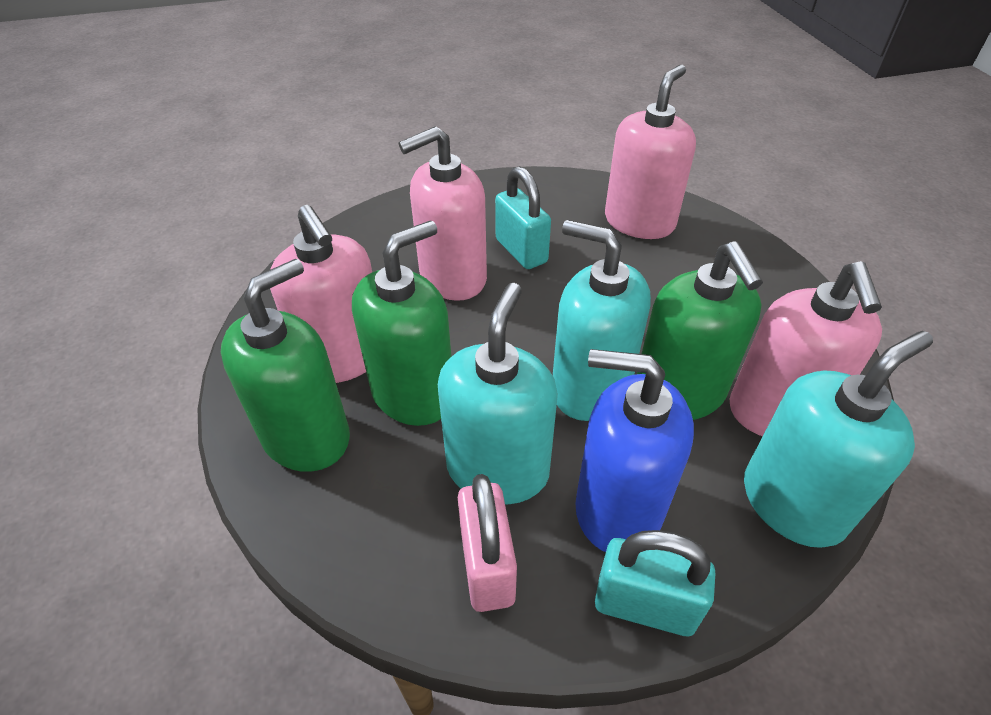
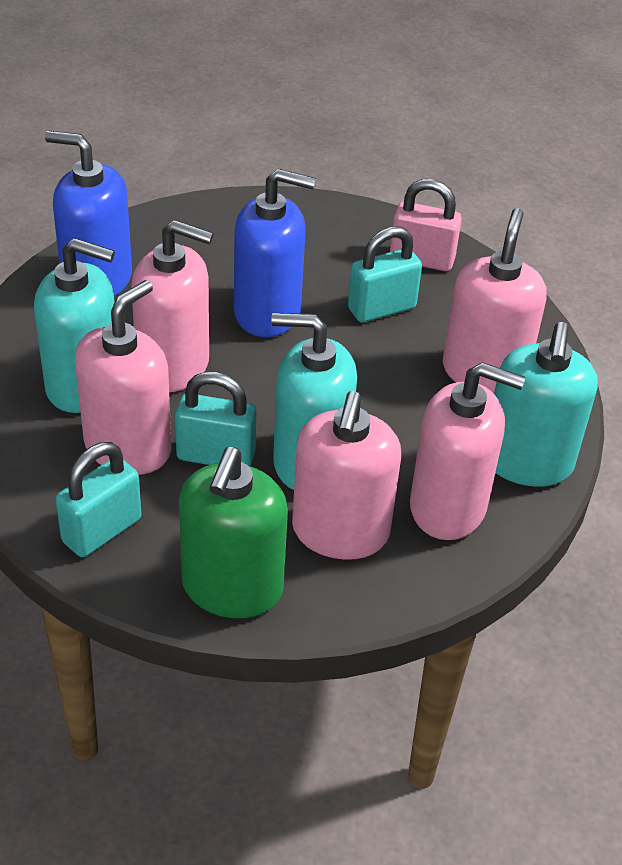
blue soap dispenser: [576,349,694,552] = 1 -> [45,131,132,297] [234,169,316,337] = 2
green soap dispenser: [221,259,350,472] [352,221,451,426] [637,241,763,420] = 3 -> [179,447,288,618] = 1
pink soap dispenser: [270,205,372,383] [399,126,487,301] [605,65,696,239] [730,261,882,436] = 4 -> [75,280,171,475] [131,220,214,392] [292,391,401,560] [410,362,525,540] [443,208,546,393] = 5
turquoise padlock: [495,166,551,269] [595,530,715,636] = 2 -> [56,442,141,557] [175,372,257,466] [348,226,422,322] = 3

